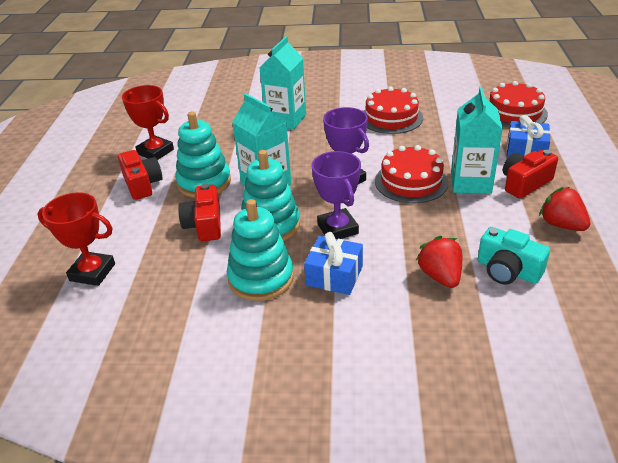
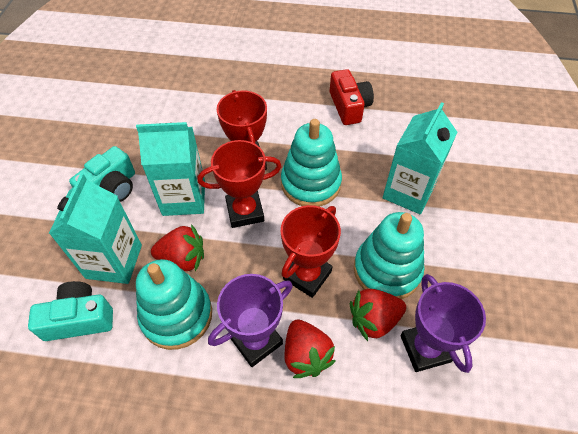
blue gift: [304,232,363,295] [507,115,551,158] = 2 -> none = 0
red cake: [364,87,423,134] [375,145,449,203] [489,81,548,128] = 3 -> none = 0
red camera: [118,150,163,200] [178,184,221,241] [503,150,558,198] = 3 -> [330,69,374,125] = 1
red strawberry: [416,236,462,288] [539,187,590,231] = 2 -> [151,224,204,271] [284,320,336,378] [350,289,406,341] = 3
red trophy: [37,192,115,286] [122,85,174,160] = 2 -> [198,140,282,228] [217,90,267,170] [281,205,341,298] = 3
turquoise camera: [478,227,550,285] = 1 -> [28,281,113,341] [69,146,135,202] = 2

